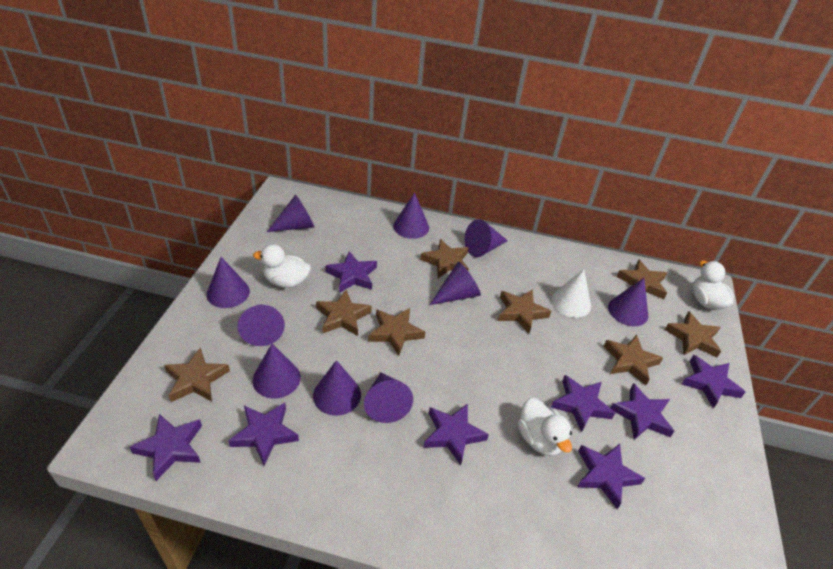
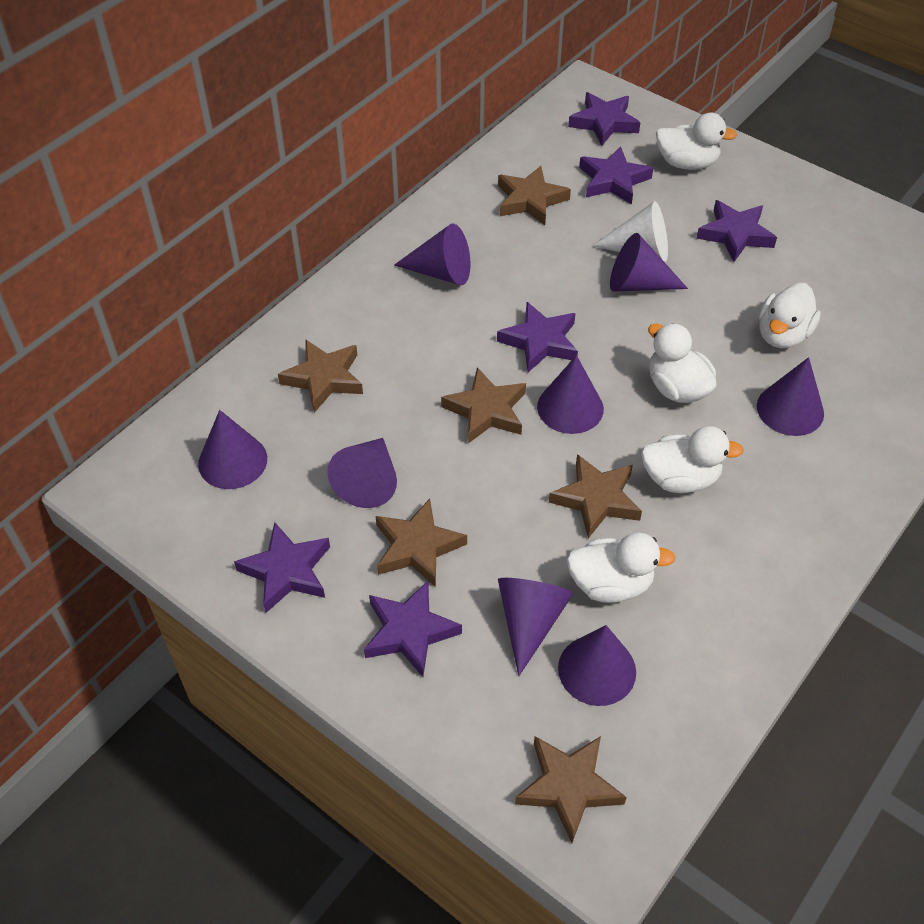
brown star: [164,347,230,402] [316,290,372,336] [368,308,425,356] [420,239,469,278] [498,289,551,333] [604,335,663,385] [617,259,667,299] [665,311,721,357] = 8 -> [278,339,363,413] [376,499,467,587] [441,367,526,443] [498,166,571,225] [515,736,627,843] [549,454,642,539] = 6
purple cone: [206,257,250,308] [238,304,285,346] [252,344,301,399] [267,194,314,232] [313,360,361,416] [364,372,413,423] [393,192,429,239] [430,262,481,305] [464,219,508,257] [608,278,648,326] = 10 -> [198,410,267,489] [327,438,397,508] [394,223,471,285] [498,578,573,676] [537,355,604,434] [558,625,636,706] [610,233,688,292] [757,357,824,436] = 8
purple star: [129,414,202,481] [228,403,299,465] [326,251,377,293] [424,403,489,465] [551,375,615,432] [577,444,645,509] [611,383,674,440] [682,355,745,408] = 8 -> [234,522,330,613] [364,581,462,677] [497,302,578,372] [568,92,640,146] [579,146,653,204] [696,200,777,262] = 6
white duck: [253,244,311,288] [518,398,572,456] [692,260,734,310] = 3 -> [566,532,676,603] [641,426,744,493] [648,323,717,403] [656,113,737,170] [759,283,821,348] = 5

